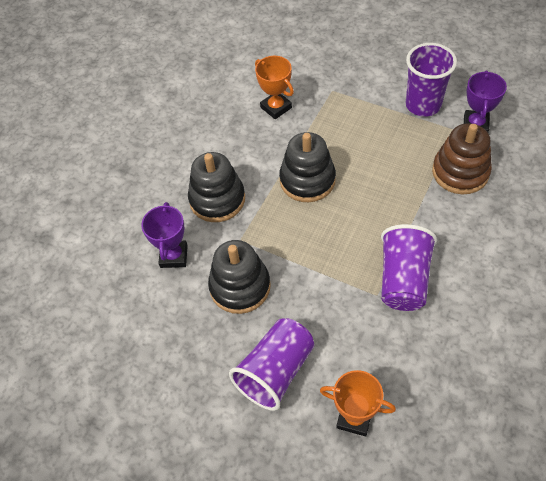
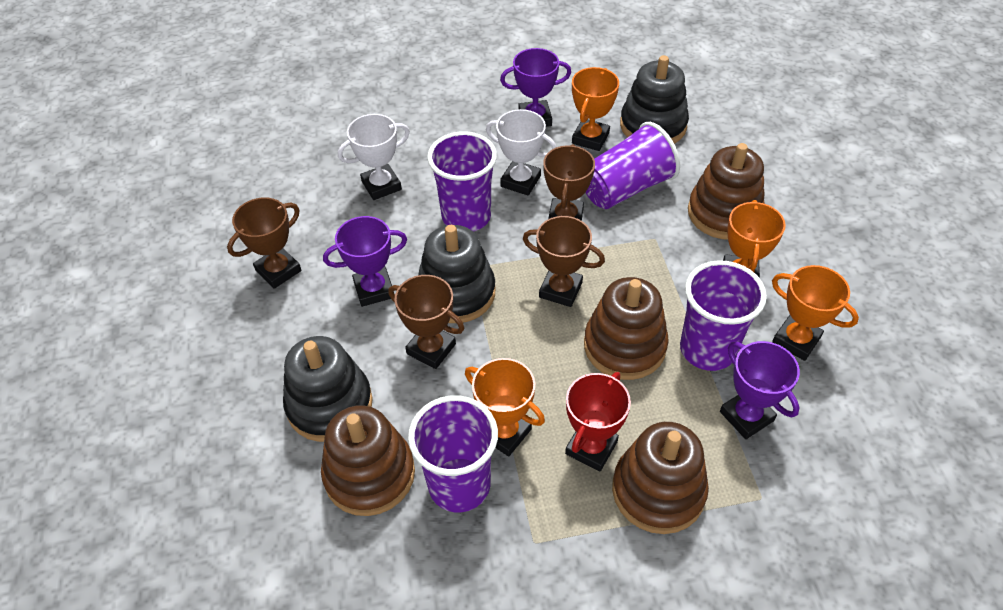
brown stacking toy: [432,123,492,194] = 1 -> [321,405,415,516] [584,277,669,380] [612,422,709,534] [688,143,765,240] = 4
brown trophy: none = 0 -> [227,197,302,289] [388,275,464,369] [523,216,605,307] [543,144,595,221] = 4
orange trophy: [255,56,294,119] [320,370,396,436] = 2 -> [465,358,545,456] [572,67,619,151] [723,200,786,278] [772,265,859,361] = 4
purple cup: [229,318,315,411] [381,224,437,311] [406,43,457,117] = 3 -> [408,395,498,512] [427,131,497,232] [585,122,680,209] [680,260,767,371] = 4
purple trophy: [142,202,188,268] [464,70,507,132] = 2 -> [323,216,407,307] [500,48,571,127] [720,341,800,439] = 3
red trophy: none = 0 -> [565,372,631,472] = 1
white trophy: none = 0 -> [338,114,410,200] [486,109,556,195] = 2

